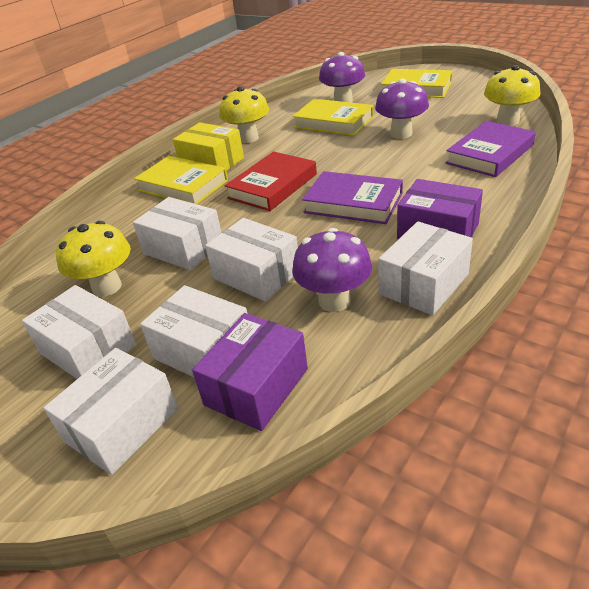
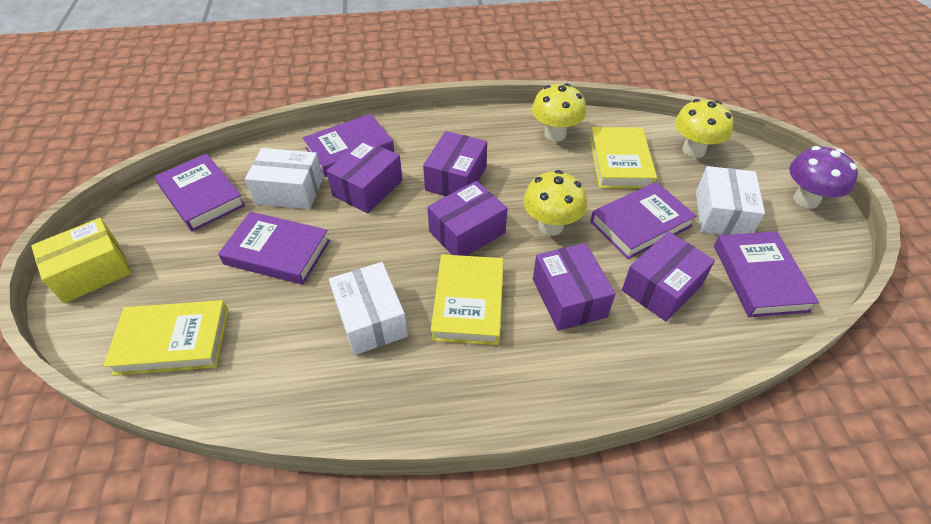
purple book: [302,171,403,224] [446,121,536,177] = 2 -> [154,153,245,232] [218,212,330,285] [303,114,394,177] [590,182,697,259] [714,231,819,317] = 5
purple box: [192,313,308,431] [397,179,483,239] = 2 -> [326,139,403,214] [423,131,487,196] [427,181,508,256] [533,243,616,331] [622,231,715,322] = 5
purple mushroom: [292,228,372,312] [319,52,365,103] [375,79,429,139] = 3 -> [789,146,858,209] = 1
red book: [225,151,317,211] = 1 -> none = 0
white box: [22,285,136,379] [43,348,178,475] [133,197,222,270] [140,285,248,377] [205,218,298,301] [378,221,473,315] = 6 -> [245,148,323,209] [329,262,408,355] [696,166,765,235] = 3

